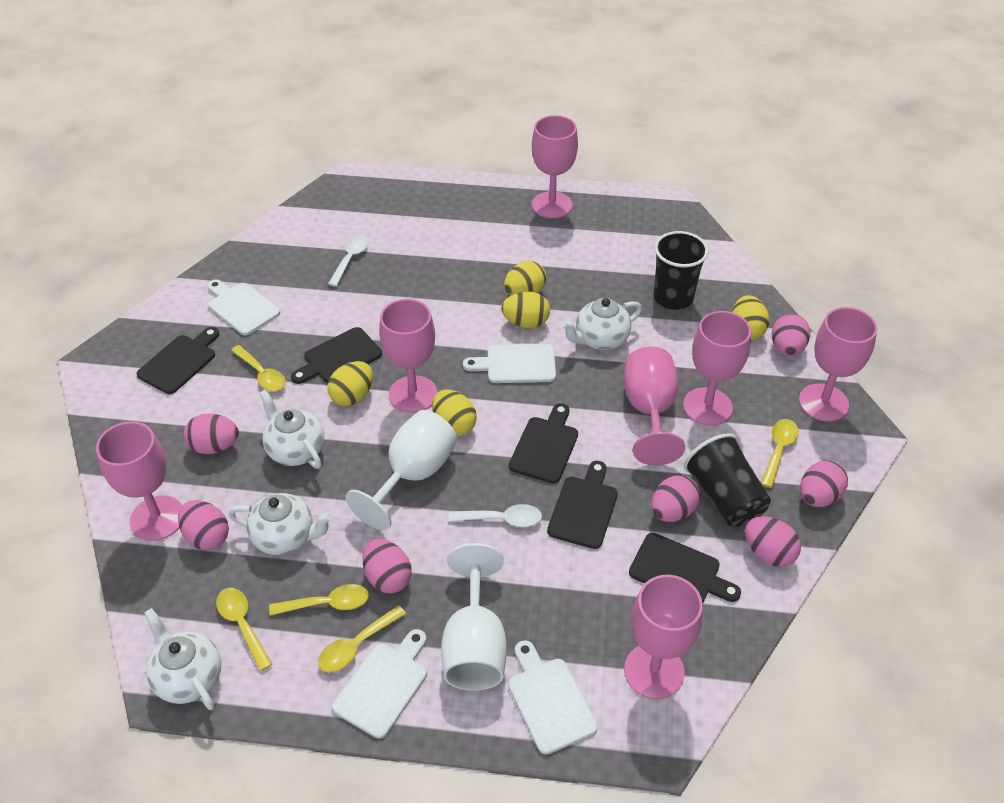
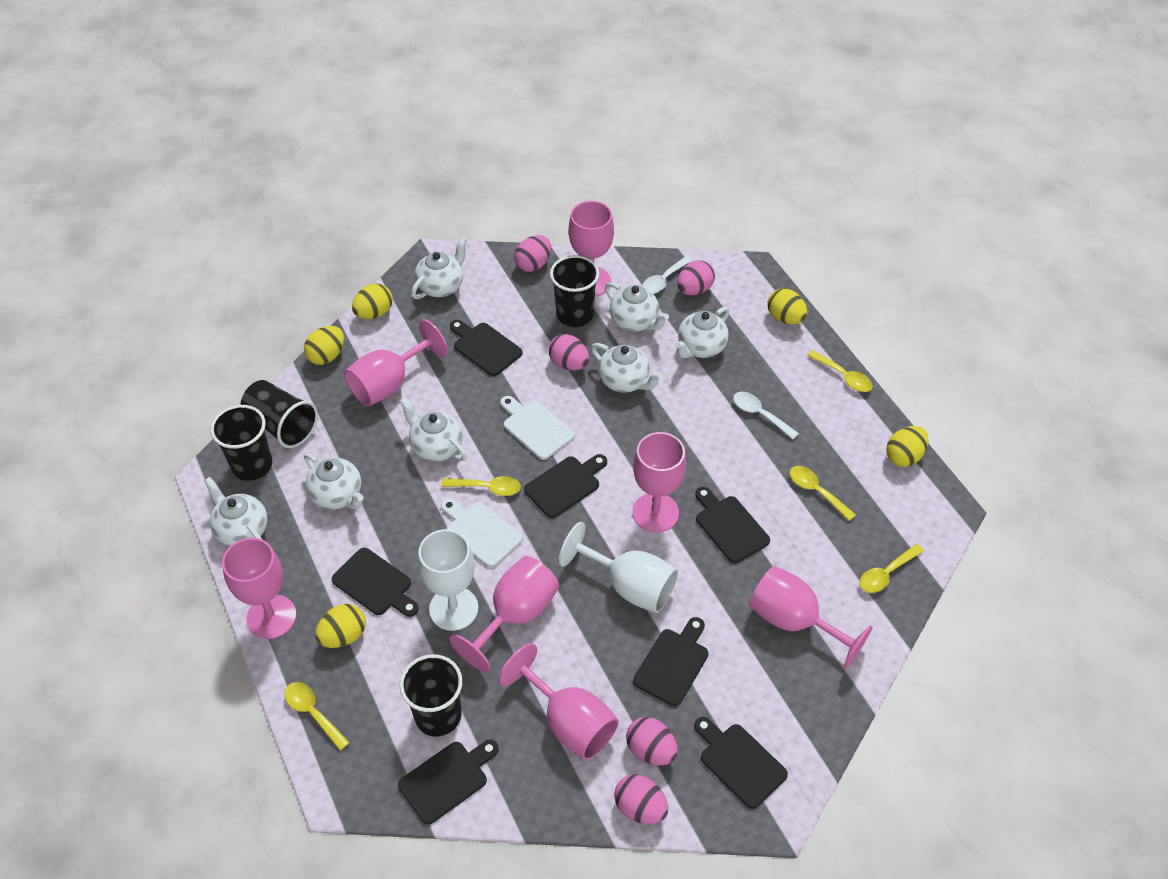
black cup: [653,231,709,310] [684,434,771,527] = 2 -> [210,405,272,481] [241,380,318,448] [400,654,463,736] [550,255,599,327] = 4
black cutting board: [136,327,220,394] [291,327,382,384] [509,403,578,483] [547,461,618,549] [629,533,741,603] = 5 -> [332,548,419,617] [398,740,499,825] [450,320,523,376] [524,454,607,518] [633,617,709,706] [694,717,788,809] [695,487,770,563] = 7
pink egg: [178,500,229,550] [184,413,239,454] [362,539,412,594] [651,475,700,522] [745,516,801,567] [772,314,810,356] [800,460,848,507] = 7 -> [514,235,551,272] [549,334,589,371] [614,774,668,824] [626,717,678,765] [677,260,715,295] = 5
white cutting board: [207,280,280,336] [332,629,427,739] [463,344,556,383] [508,640,598,755] = 4 -> [441,499,523,568] [500,396,575,460] = 2
white teapot: [144,608,221,710] [229,493,333,555] [259,390,324,469] [561,298,642,350] = 4 -> [204,477,268,546] [304,453,364,509] [399,398,467,462] [411,237,467,299] [591,343,663,393] [605,282,669,331] [675,307,729,358] = 7

